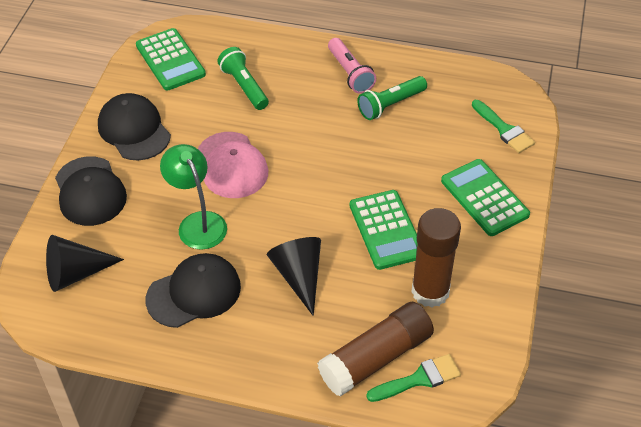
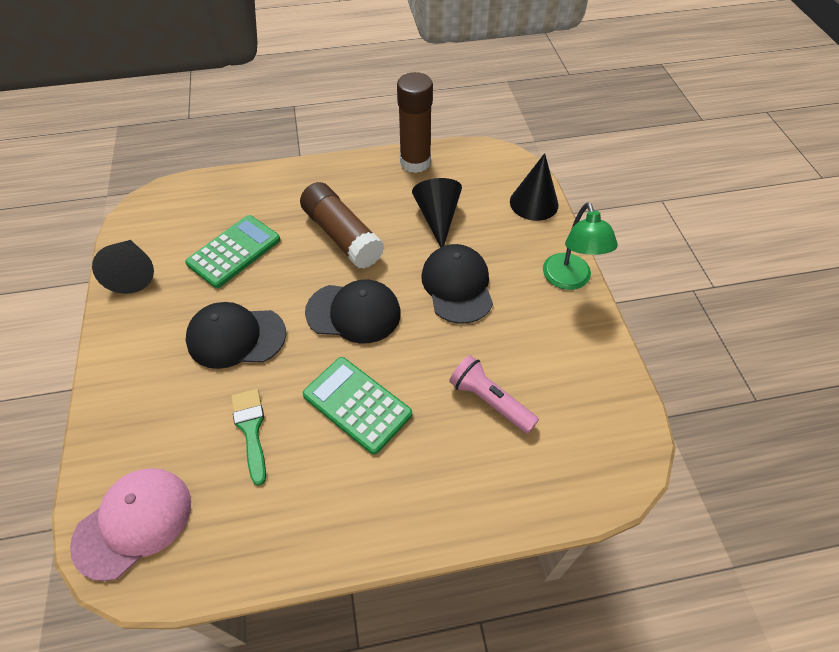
black cone: [46,235,124,292] [267,237,321,316] = 2 -> [92,240,154,294] [412,178,462,247] [510,153,559,221] = 3
green brush: [366,354,461,402] [472,100,535,153] = 2 -> [231,389,266,486] = 1
green calculator: [136,28,206,91] [350,190,418,270] [441,159,530,236] = 3 -> [185,215,280,288] [303,357,412,455] = 2
green flashlight: [217,47,269,110] [357,76,427,120] = 2 -> none = 0

